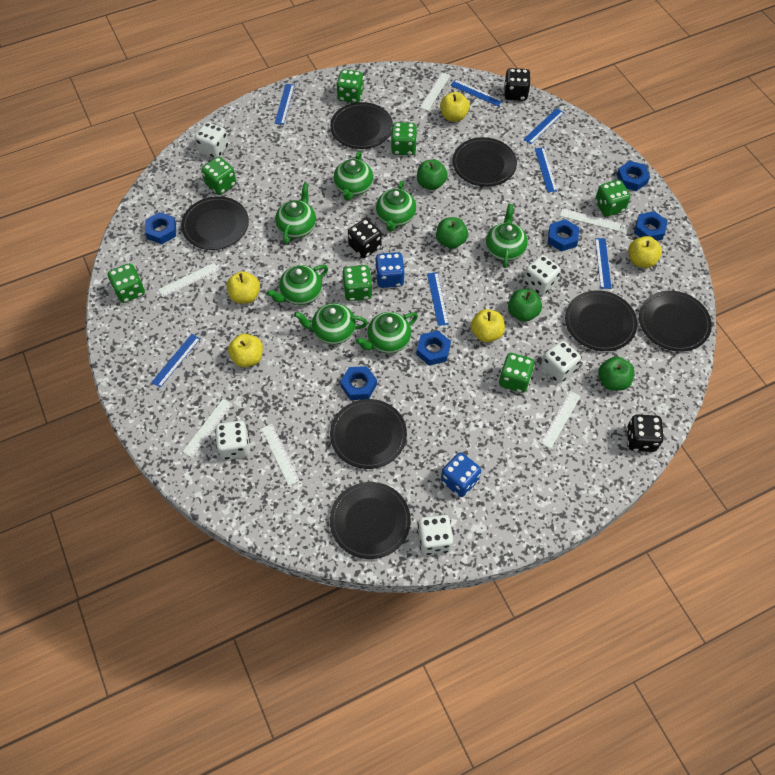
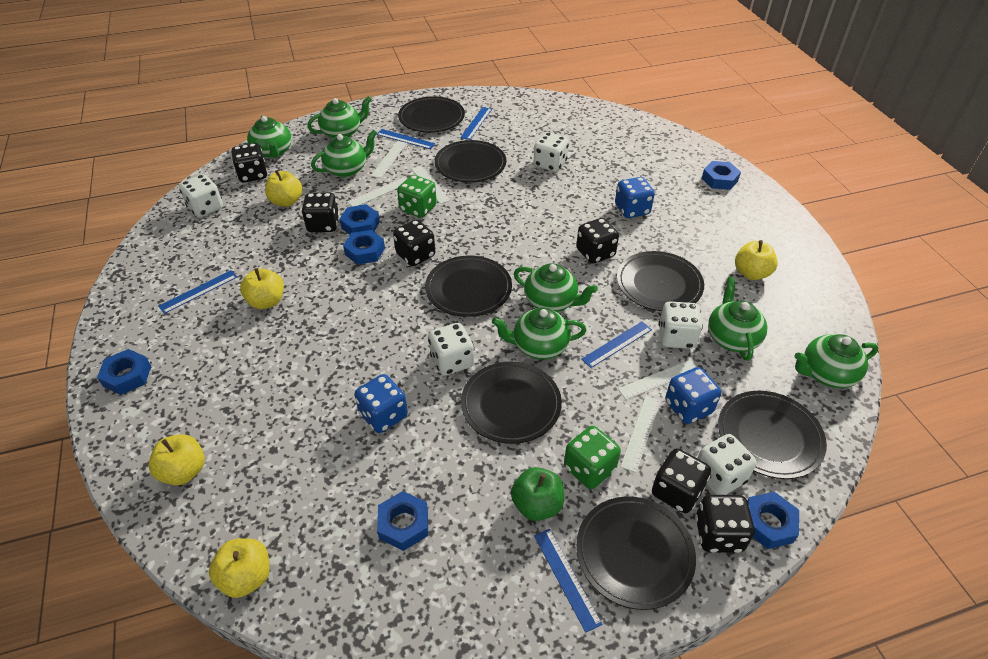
black dice: [348,219,382,258] [504,68,531,101] [626,414,664,452] = 3 -> [231,143,267,183] [301,192,339,232] [393,220,435,266] [576,218,619,264] [652,448,711,513] [695,495,755,553] = 6
blue dice: [375,252,405,288] [441,452,481,497] = 2 -> [355,374,408,433] [615,177,655,218] [665,367,721,424] = 3
blue ruler: [151,334,200,388] [275,84,295,125] [427,272,449,326] [450,80,503,106] [523,108,564,144] [535,147,557,192] [595,238,612,289] = 7 -> [158,270,237,314] [376,129,435,149] [460,107,492,140] [534,529,602,633] [581,322,652,368] = 5
green apple: [417,159,448,190] [436,217,468,249] [508,289,542,322] [598,357,634,391] = 4 -> [511,467,564,521] = 1
green dice: [108,263,145,303] [201,157,236,195] [336,69,364,103] [342,265,373,301] [391,122,417,155] [499,353,535,393] [595,180,631,217] = 7 -> [397,175,437,218] [564,426,621,489] = 2
white ruler: [158,263,219,297] [183,399,232,457] [261,424,299,486] [420,72,451,111] [541,391,581,449] [560,208,621,231] = 6 -> [347,177,407,206] [371,141,407,178] [411,166,451,204] [618,360,697,400] [620,396,661,473] = 5

